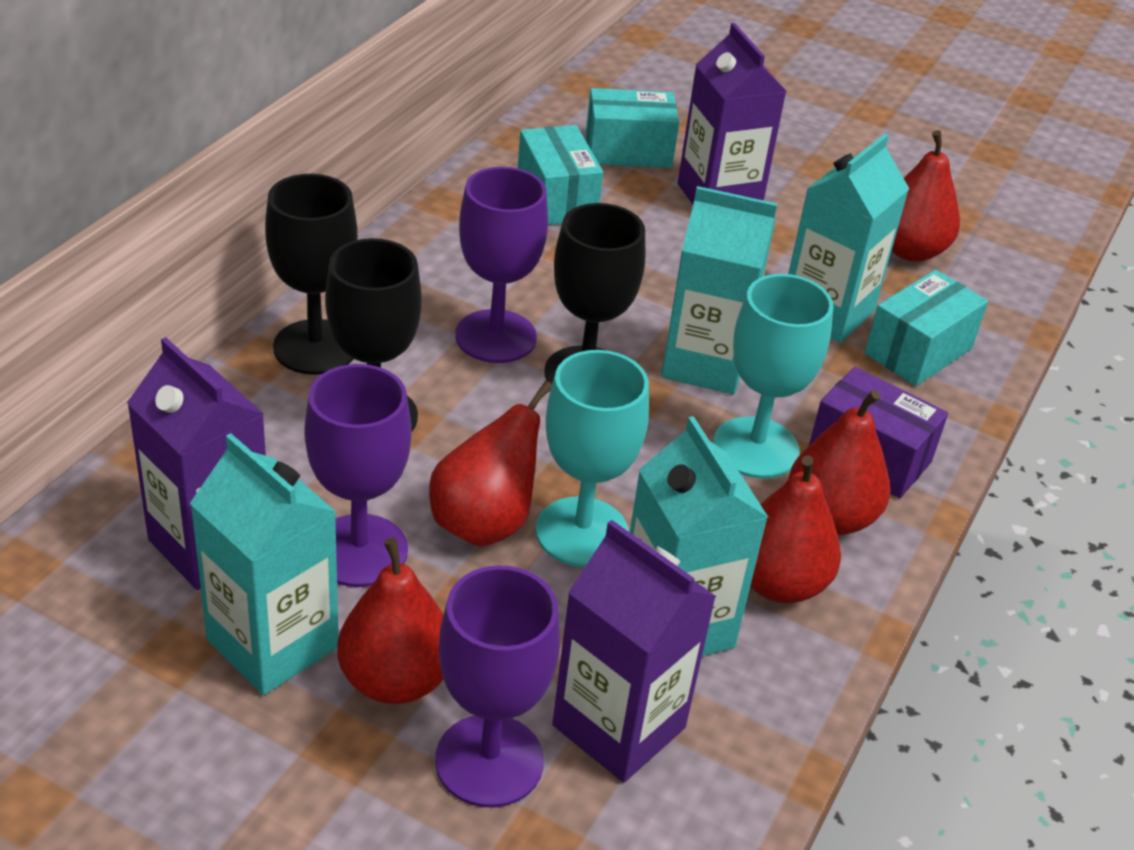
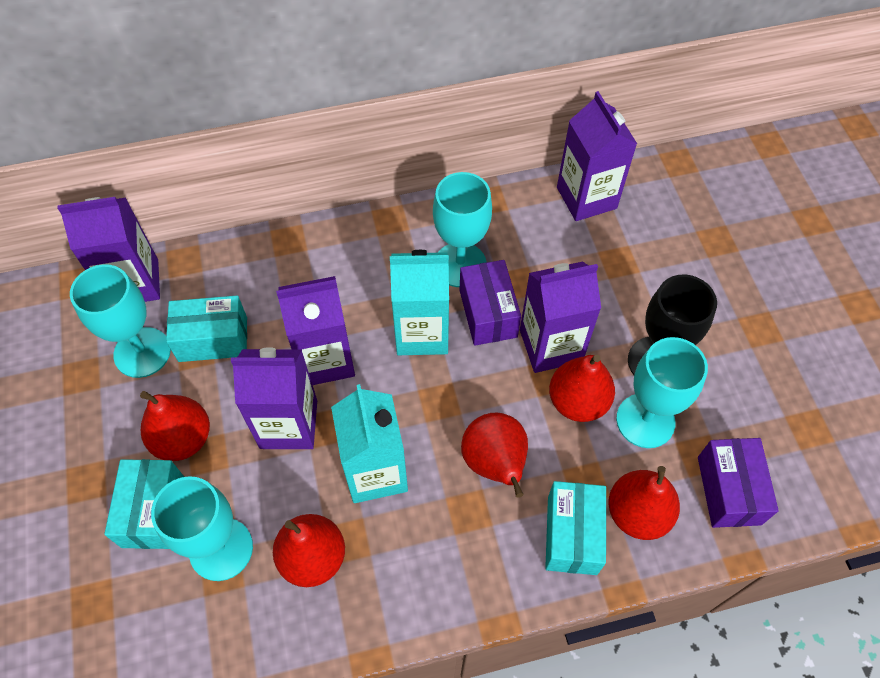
black goblet: [265,174,358,375] [325,238,422,432] [545,203,645,384] = 3 -> [628,275,717,375] = 1
purple box: [809,367,948,498] = 1 -> [459,260,521,346] [698,438,779,528] = 2
purple carton: [127,337,266,590] [552,520,716,783] [678,23,787,204] = 3 -> [57,197,160,302] [231,347,317,449] [276,276,355,385] [520,261,601,373] [557,91,637,221] = 5
purple goblet: [304,364,411,587] [435,565,560,808] [455,167,548,363] = 3 -> none = 0
turquoise carton: [190,433,339,695] [630,416,768,656] [661,186,777,395] [788,134,909,343] = 4 -> [331,384,408,503] [390,250,449,355] = 2
turquoise goblet: [535,350,649,567] [713,274,834,479] = 2 -> [70,264,171,378] [151,476,253,581] [433,172,492,287] [616,337,708,448] = 4

